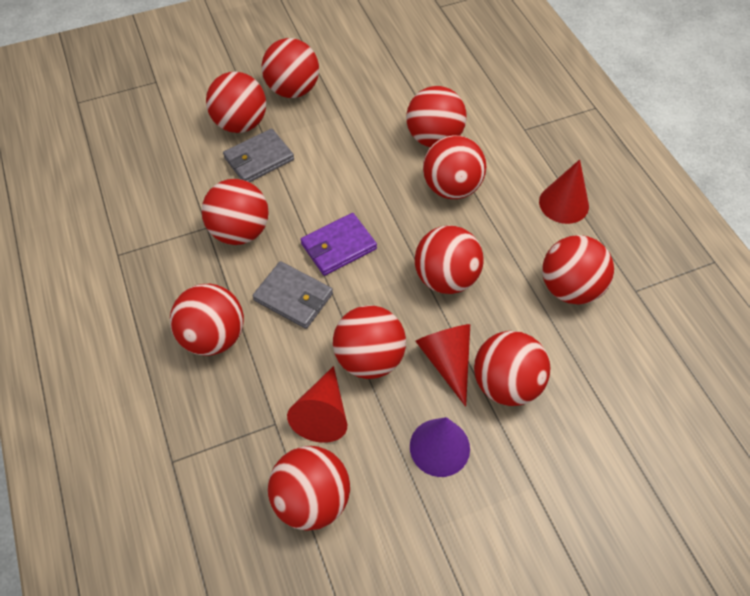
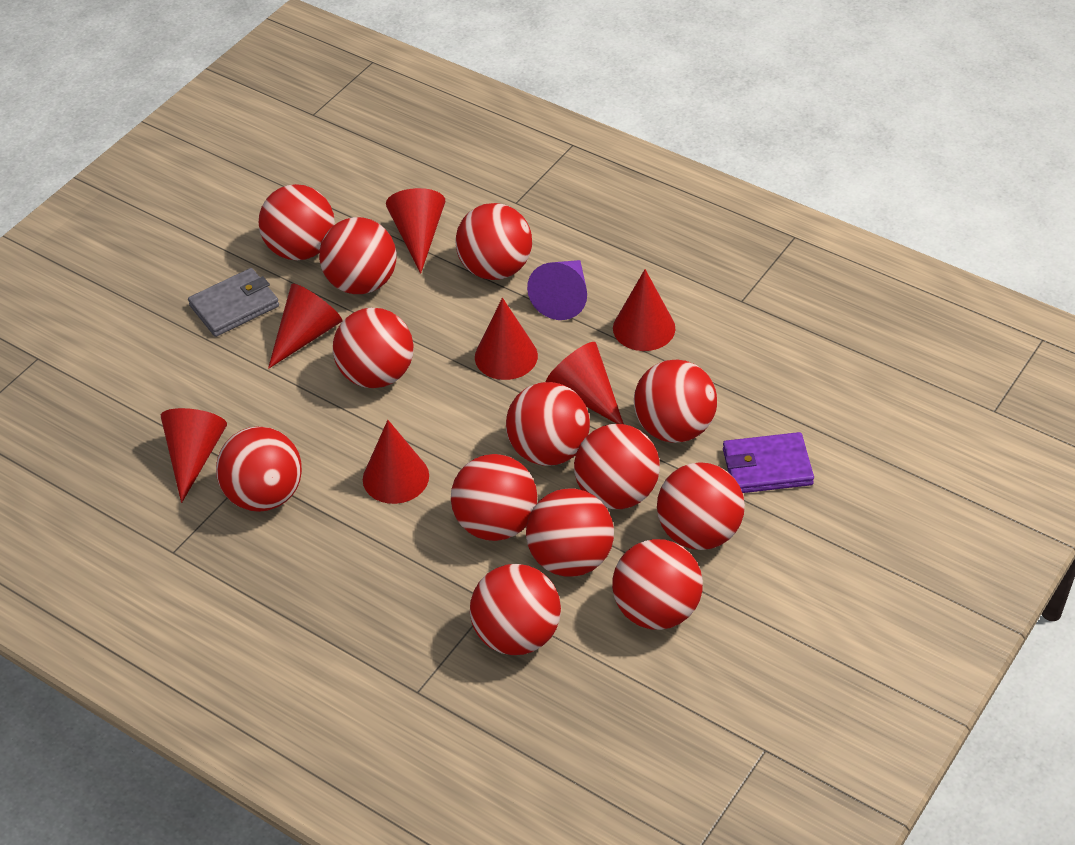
grey wallet: [223,128,294,182] [252,261,333,329] = 2 -> [188,268,279,337] = 1
red ball: [170,284,244,356] [202,179,269,245] [206,72,266,133] [262,38,319,98] [268,446,350,531] [333,305,406,379] [406,86,467,147] [415,225,484,294] [423,135,487,199] [474,331,550,406] [542,235,614,305] = 11 -> [216,426,302,512] [259,184,335,260] [319,217,397,294] [333,308,413,388] [451,454,537,541] [455,203,532,280] [470,564,561,655] [506,382,590,466] [526,488,614,577] [574,424,660,509] [612,539,703,630] [634,360,717,443] [657,462,745,550] = 13
red cone: [287,366,347,443] [415,324,470,407] [539,159,589,224] = 3 -> [161,408,227,503] [268,283,342,369] [363,420,429,504] [386,188,445,274] [475,298,538,380] [546,342,624,424] [613,269,676,351] = 7

